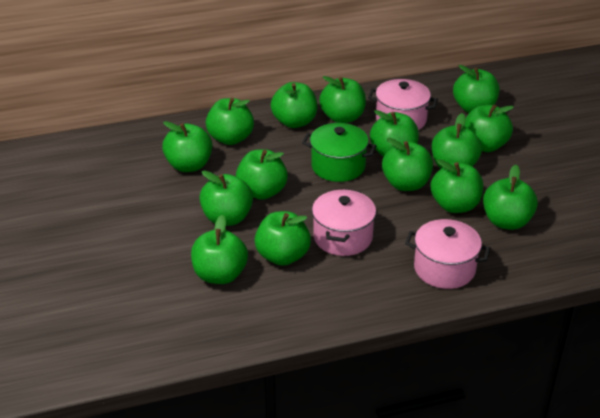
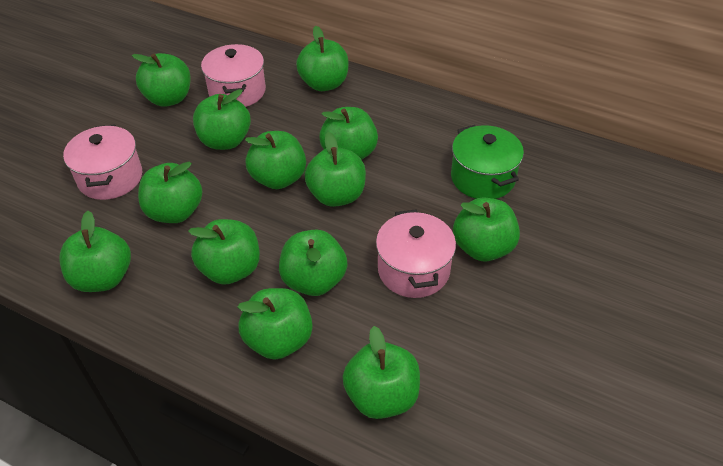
green apple: [162,121,212,172] [191,215,248,284] [199,170,253,226] [206,98,254,145] [236,149,288,200] [255,211,311,266] [271,82,317,128] [319,76,366,123] [370,110,419,157] [382,138,433,191] [431,159,483,213] [432,113,482,169] [453,65,499,113] [465,105,514,152] [483,165,538,230] = 15 -> [59,211,131,292] [132,53,191,107] [138,162,203,223] [188,219,260,285] [193,89,251,150] [237,288,313,360] [245,131,306,189] [279,230,347,296] [296,26,349,91] [305,132,366,207] [319,107,378,160] [342,326,420,419] [453,197,520,261] = 13

